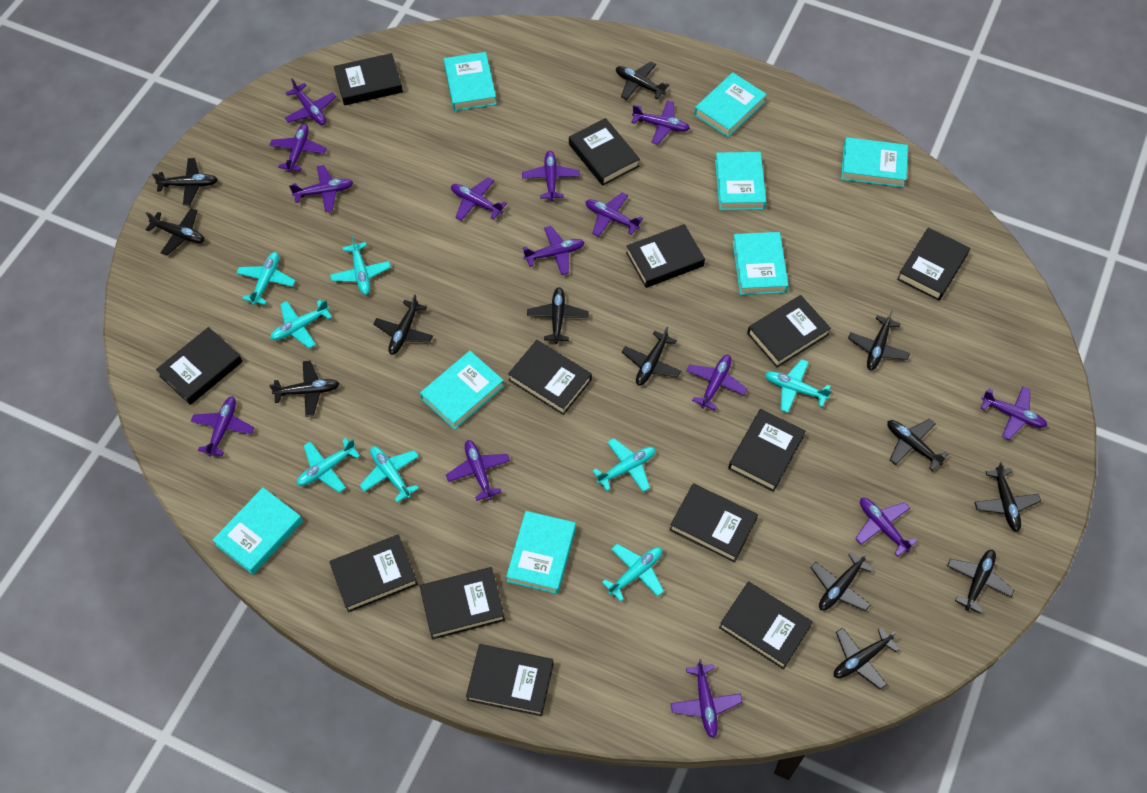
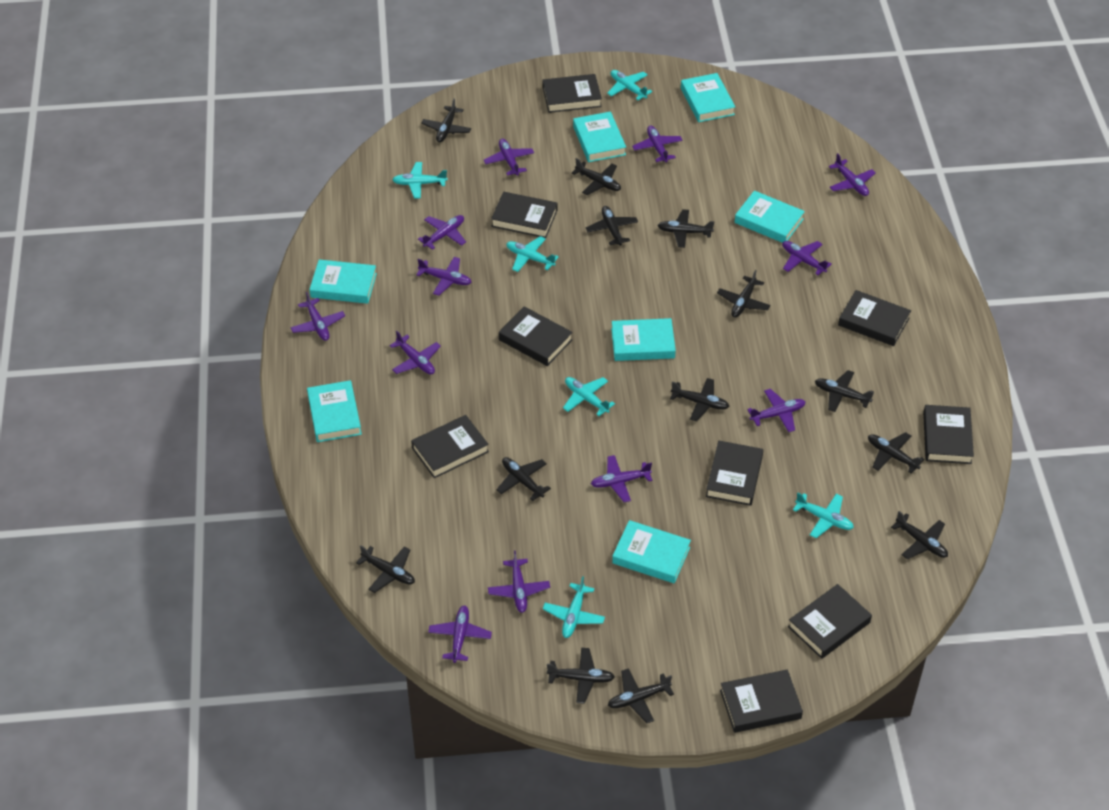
black book: [156,327,243,405] [329,534,418,612] [334,53,403,106] [420,567,505,639] [466,644,554,716] [508,340,592,415] [569,118,640,186] [626,224,705,288] [670,483,758,562] [719,581,813,669] [728,409,805,492] [747,295,831,367] [897,227,970,300] = 13 -> [411,415,489,478] [491,192,557,238] [499,306,573,366] [542,74,602,113] [706,441,763,506] [720,670,803,733] [788,584,872,659] [838,290,911,346] [923,405,974,464] = 9
purple plane: [190,396,254,457] [270,124,327,172] [285,78,336,125] [289,165,353,212] [446,440,510,501] [451,177,507,221] [522,151,580,201] [523,226,585,275] [585,192,643,237] [631,100,690,144] [671,659,742,738] [686,355,747,410] [855,498,917,557] [980,387,1047,440] = 14 -> [290,292,345,341] [390,331,441,374] [416,257,472,296] [418,215,466,250] [428,605,492,663] [484,139,534,176] [488,550,550,613] [591,455,652,502] [632,125,683,162] [747,389,805,432] [782,241,832,275] [829,153,876,196] = 12
turquoise book: [212,487,303,575] [420,351,504,430] [444,52,496,111] [506,511,576,594] [694,73,767,137] [715,152,766,210] [733,232,789,295] [841,137,908,187] = 8 -> [307,380,362,442] [309,259,377,304] [573,111,626,162] [611,318,676,361] [612,520,691,583] [681,73,735,122] [734,191,805,242] = 7
turquoise plane: [236,252,296,305] [270,300,332,349] [297,438,360,493] [330,235,391,295] [359,446,419,503] [593,438,655,492] [602,544,664,602] [765,359,832,413] = 8 -> [392,162,447,198] [506,236,559,272] [543,576,605,638] [563,377,615,416] [607,70,652,100] [793,492,854,538] = 6

